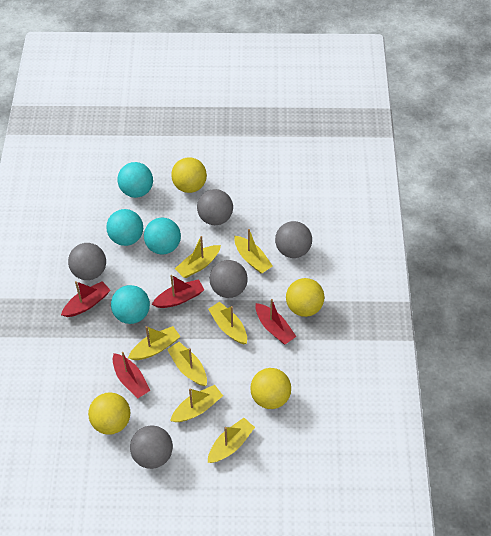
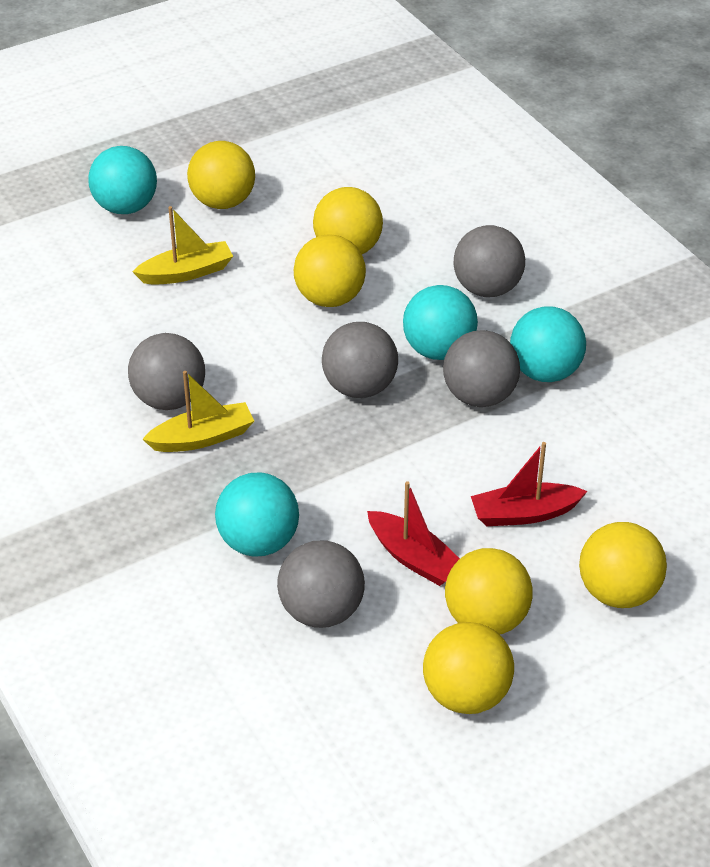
red boat: [61,281,110,317] [113,352,151,398] [152,275,204,308] [256,299,296,344] = 4 -> [367,481,460,586] [471,442,588,526] = 2
yellow ball: [88,392,130,435] [171,157,207,193] [250,368,291,409] [286,278,324,317] = 4 -> [187,141,255,209] [294,235,366,307] [313,187,383,254] [423,622,514,714] [445,548,533,635] [579,522,667,608] = 6
yellow boat: [128,326,181,360] [167,342,207,386] [170,385,223,422] [175,236,221,278] [208,302,247,344] [208,418,255,463] [234,229,273,273] = 7 -> [133,206,233,285] [142,371,254,452] = 2

